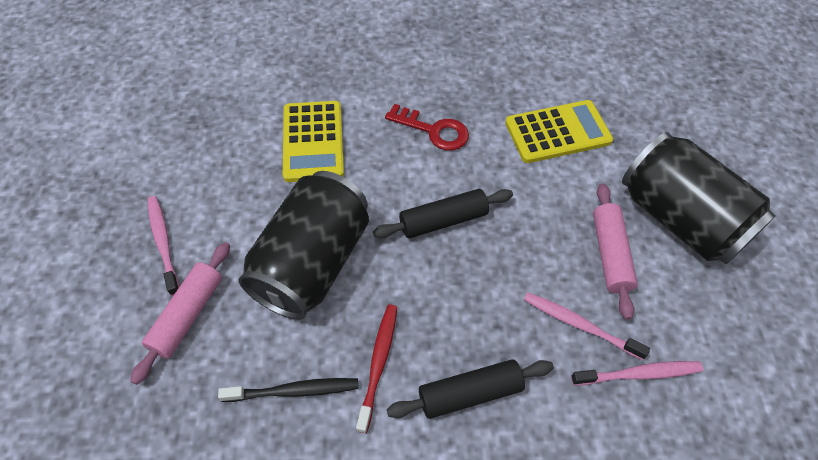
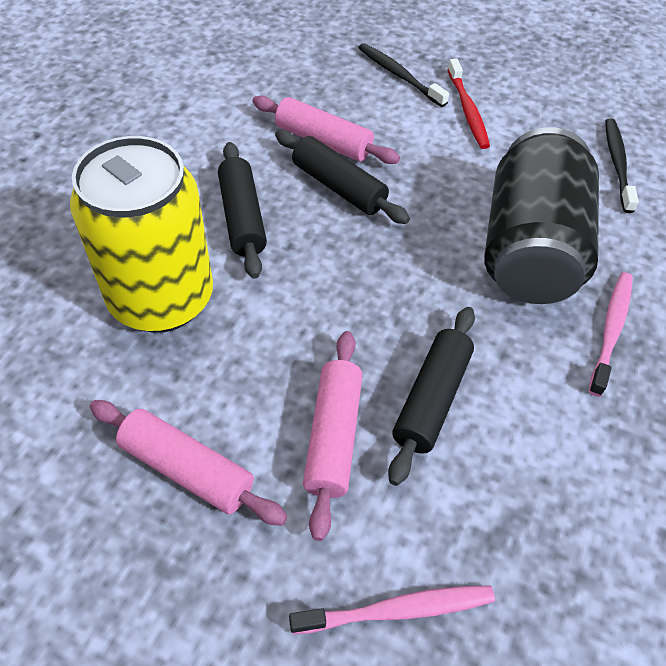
black can: [239,171,369,320] [622,132,776,265] = 2 -> [484,127,599,304] = 1
black rolling pin: [373,189,513,238] [387,359,554,419] = 2 -> [218,142,267,279] [275,130,410,224] [388,307,475,486] = 3
black toothbrush: [218,378,359,402] = 1 -> [358,43,449,107] [605,118,639,213] = 2
pink rolling pin: [130,242,230,385] [593,183,638,320] = 2 -> [90,400,287,526] [252,96,400,164] [303,331,362,541] = 3
pink toothbrush: [147,196,179,296] [523,292,650,360] [571,361,703,385] = 3 -> [289,585,495,635] [589,272,633,397] = 2
red key: [385,104,469,151] = 1 -> none = 0
yellow calculator: [283,101,344,182] [505,100,613,163] = 2 -> none = 0
yellow can: none = 0 -> [70,136,213,333] = 1

